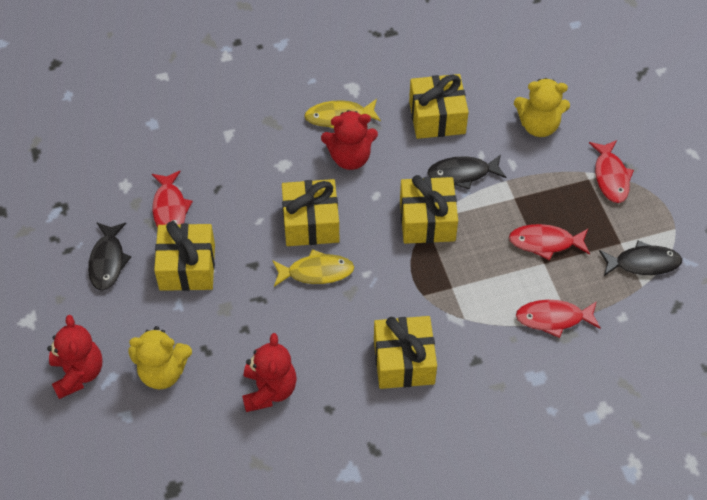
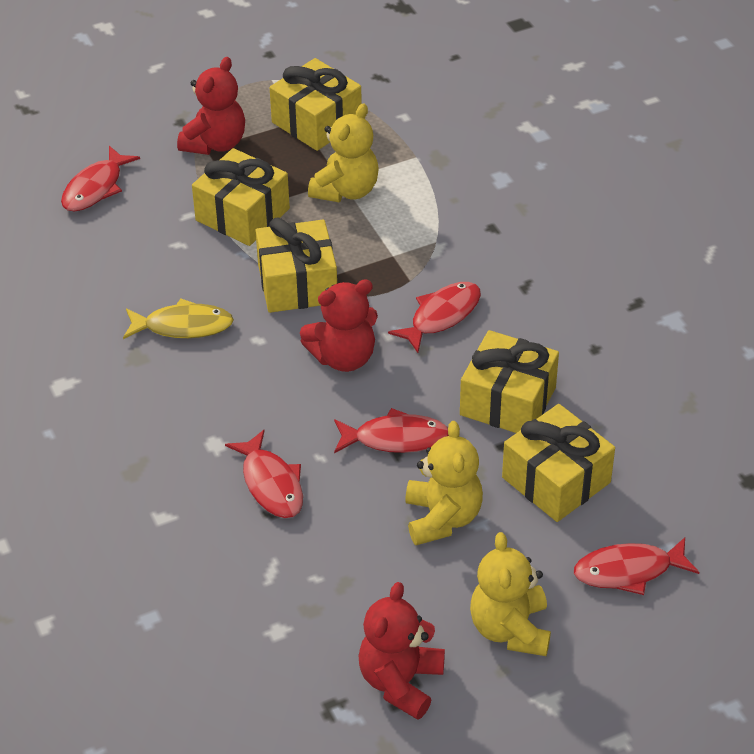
black fish: [88,222,131,291] [427,154,506,190] [599,241,682,276] = 3 -> none = 0
red fish: [152,170,193,227] [509,224,590,261] [516,300,601,338] [589,140,634,203] = 4 -> [61,146,140,212] [225,430,303,518] [334,408,449,453] [388,282,481,353] [574,537,699,595] = 5
yellow fish: [272,249,354,287] [304,99,381,128] = 2 -> [123,298,234,339] = 1
yellow teddy bear: [128,326,192,389] [514,78,570,137] = 2 -> [308,103,379,202] [405,421,483,545] [470,532,551,656] = 3

